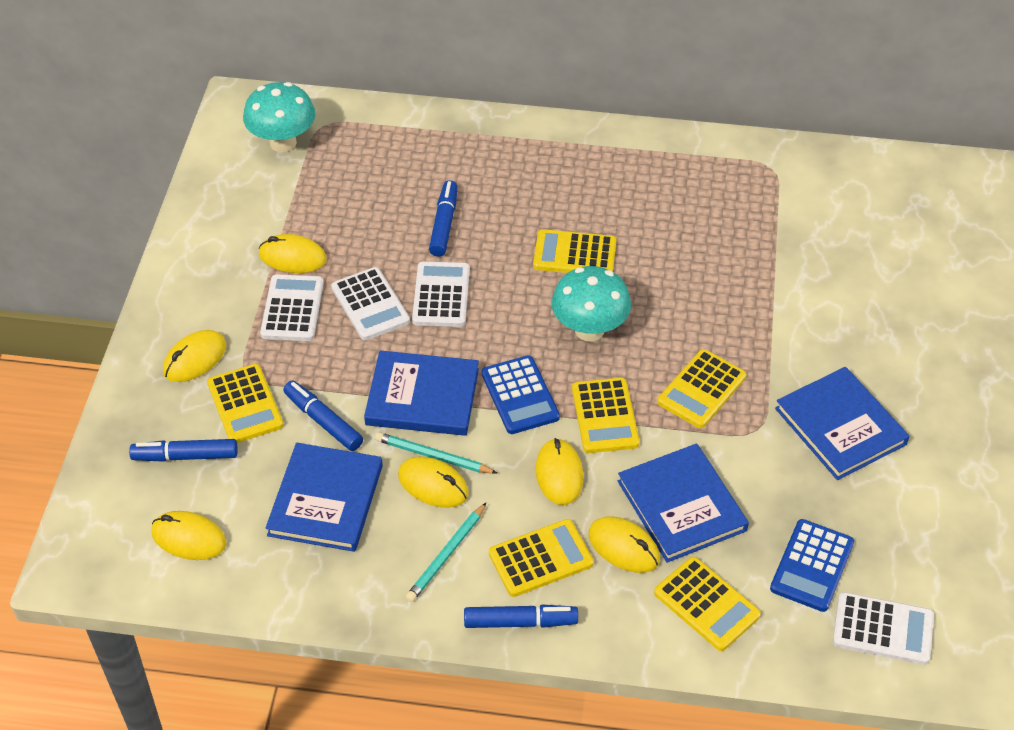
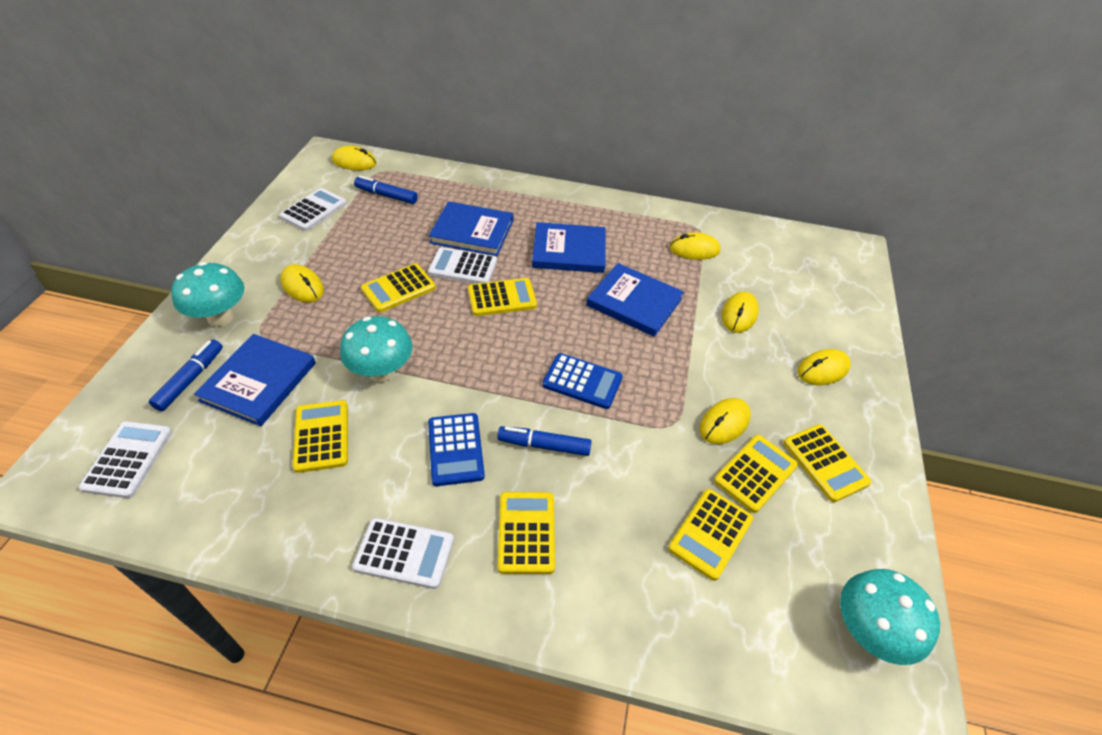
blue marker: [129,439,238,462] [283,380,363,451] [429,180,458,257] [464,605,578,628] = 4 -> [149,339,223,411] [354,176,418,204] [497,426,592,456] = 3
turquoise mushroom: [243,82,315,152] [551,266,631,341] = 2 -> [171,262,244,327] [340,316,413,383] [840,569,940,665] = 3
turquoise pencil: [375,432,497,474] [406,503,486,602] = 2 -> none = 0
yellow calculator: [207,364,283,443] [489,519,594,597] [533,229,616,273] [572,378,640,453] [654,557,761,651] [657,349,746,428] = 6 -> [293,400,348,473] [361,264,436,312] [468,278,537,316] [498,492,555,574] [668,489,753,581] [714,435,798,513] [783,424,872,502] = 7

